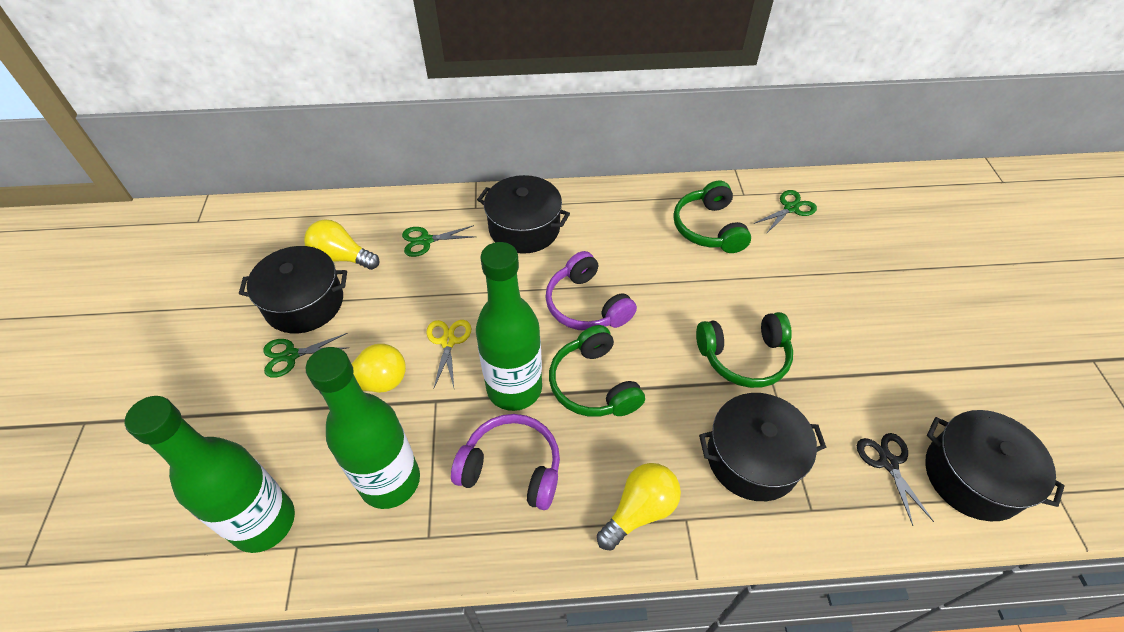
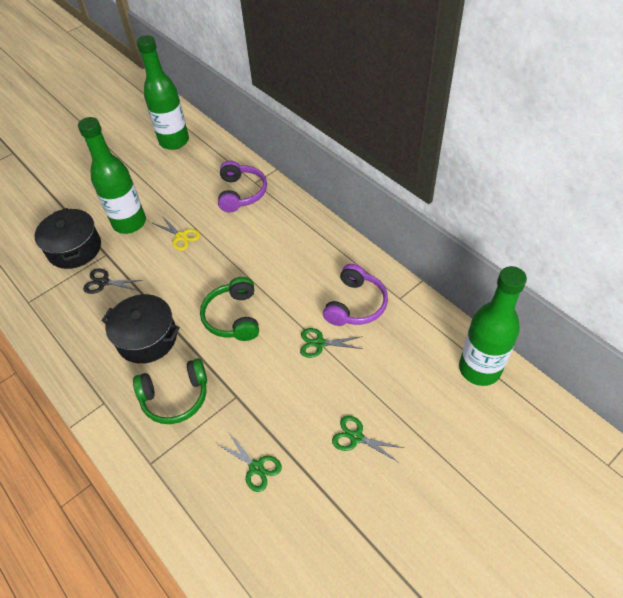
black pot: [239,246,347,333] [477,175,570,254] [699,393,827,501] [925,410,1065,521] = 4 -> [35,208,101,269] [101,294,180,364] = 2
green headphones: [549,325,645,417] [673,181,751,253] [696,312,793,388] = 3 -> [133,358,207,424] [200,277,259,341] = 2
yellow light bulb: [304,220,379,270] [319,344,406,395] [597,463,681,550] = 3 -> none = 0

